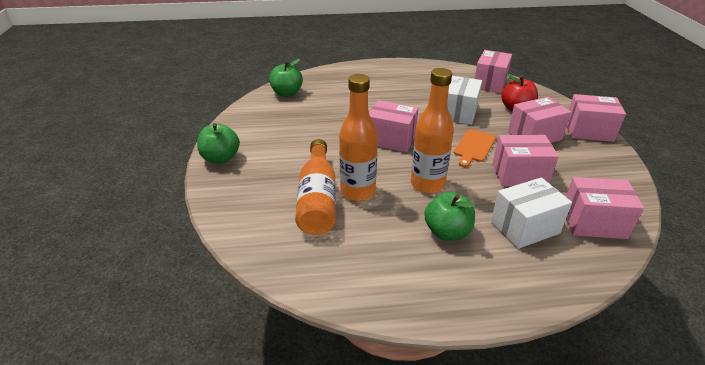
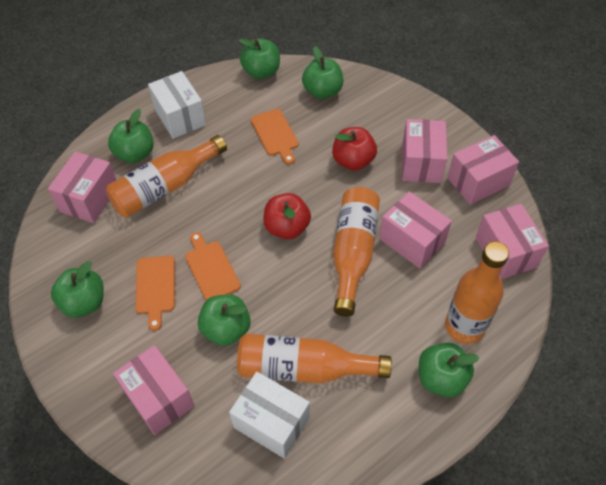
green apple: [197,123,240,164] [269,59,303,97] [424,192,475,241] = 3 -> [51,261,104,318] [108,109,154,163] [198,294,251,346] [239,38,280,79] [302,46,343,99] [419,343,479,397] = 6
orange bottle: [295,139,336,235] [339,74,378,201] [411,68,454,193] = 3 -> [106,135,227,218] [237,334,392,383] [333,187,380,317] [445,241,509,344] = 4
orange cutting board: [454,129,496,167] = 1 -> [135,256,175,331] [185,232,241,300] [251,109,299,164] = 3
red apple: [501,74,538,112] = 1 -> [263,193,311,239] [332,127,377,171] = 2

